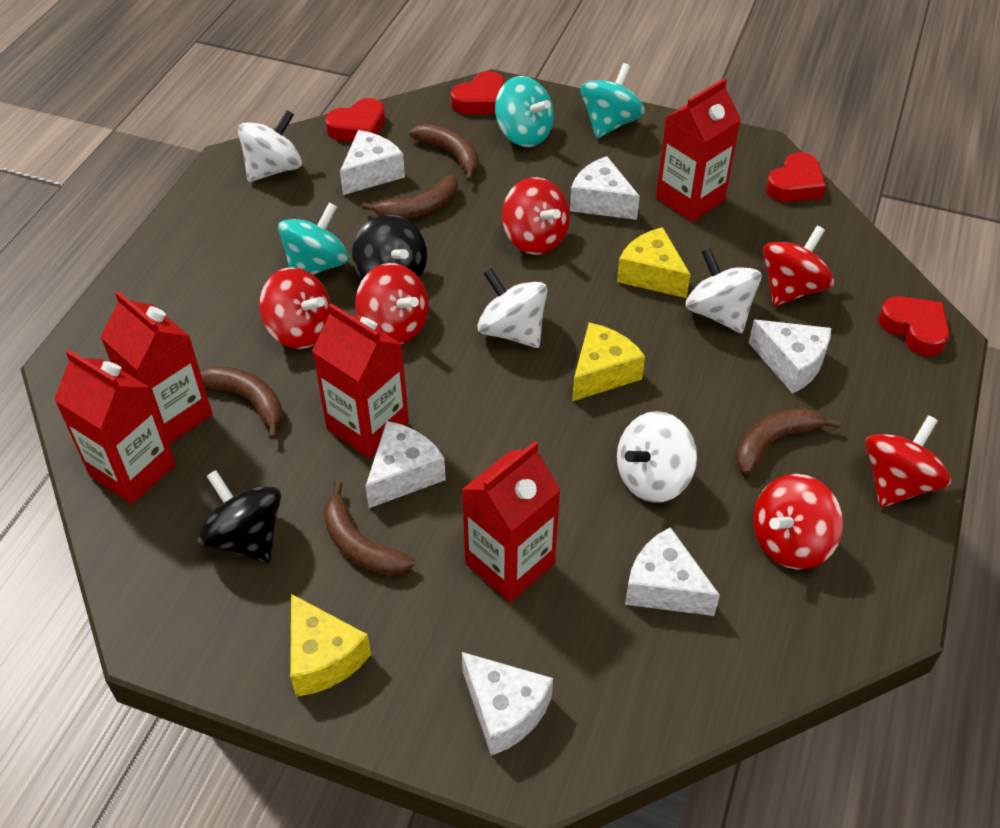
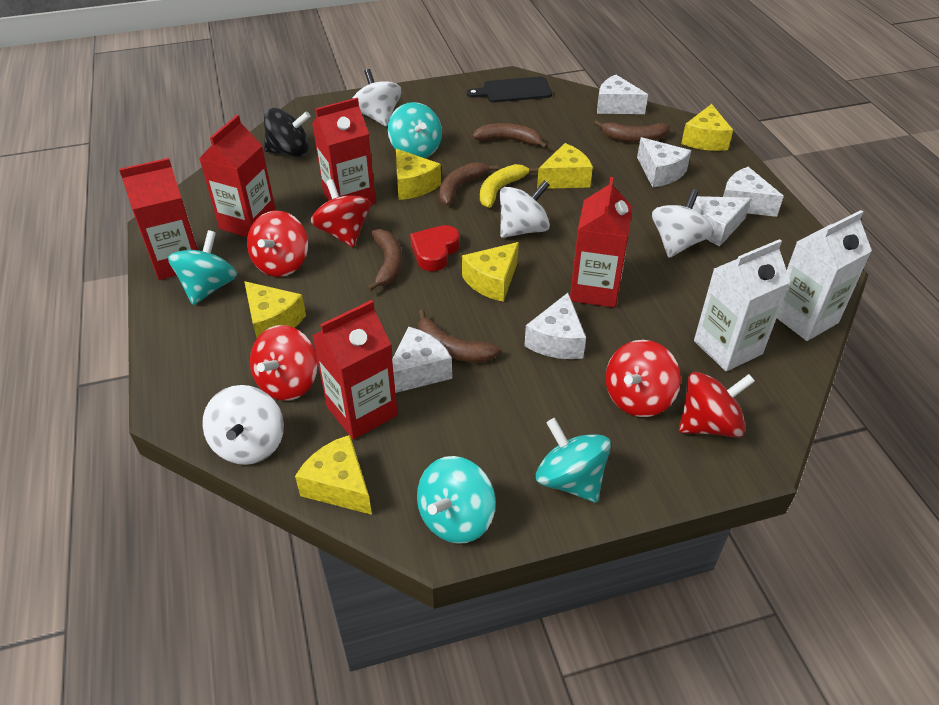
black cutting board: none = 0 -> [467,76,552,103] = 1
black spinning top: [197,470,281,563] [352,215,427,280] = 2 -> [264,108,310,157] = 1
red heart: [325,98,385,142] [451,71,505,114] [766,152,826,202] [878,296,949,356] = 4 -> [410,225,460,271] = 1
red spinning top: [259,267,331,349] [355,263,428,344] [502,177,570,255] [753,474,843,569] [762,226,834,306] [865,415,951,508] = 6 -> [247,211,308,277] [250,325,318,401] [311,179,371,247] [606,340,681,417] [679,372,755,438] = 5
turquoise spinning top: [278,202,349,275] [495,76,554,147] [580,63,645,138] = 3 -> [168,230,237,305] [388,102,442,158] [417,456,496,544] [536,418,611,503] = 4
white carton: none = 0 -> [694,239,790,371] [777,210,872,341] = 2
yellow banana: none = 0 -> [480,164,538,208] = 1
yellow cheese: [290,594,371,697] [572,323,645,401] [617,227,691,298] = 3 -> [244,281,306,338] [295,435,372,515] [396,149,441,200] [462,242,519,302] [537,143,593,189] [681,104,733,151] = 6

